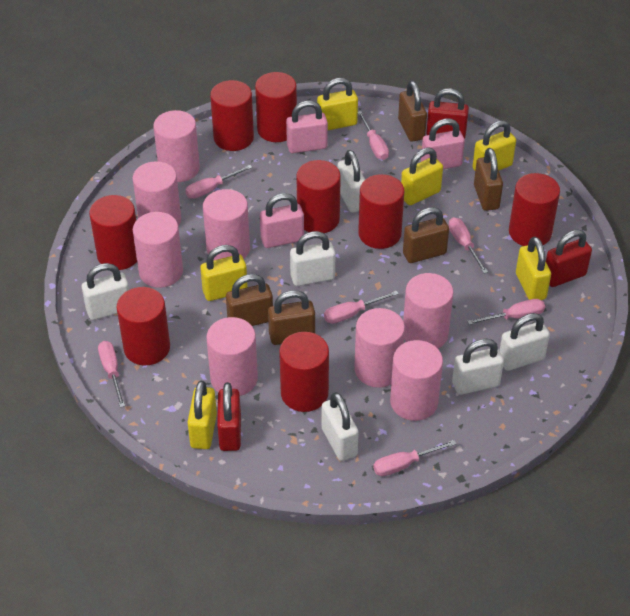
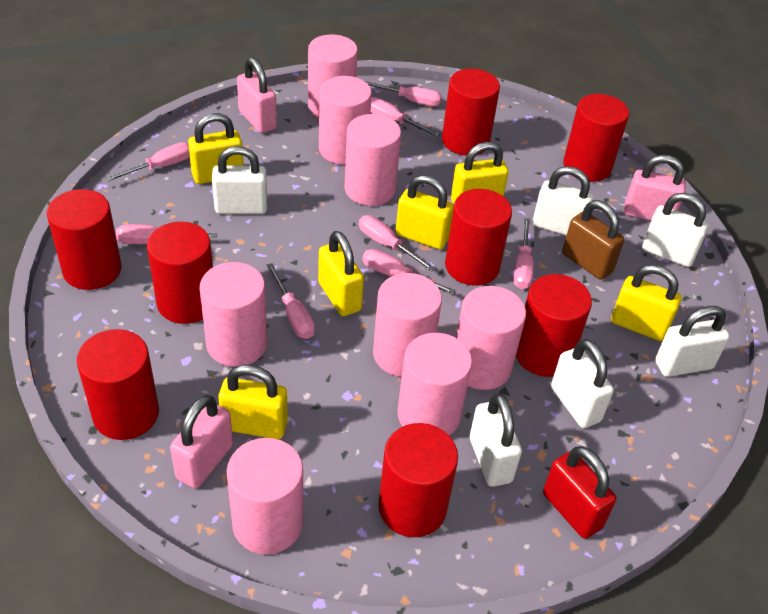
brown padlock: [226,274,273,326] [268,290,315,345] [398,81,427,142] [403,207,449,263] [474,148,503,211] = 5 -> [562,200,624,280] = 1
pink screwdriver: [98,341,125,408] [185,165,252,199] [324,290,399,324] [358,111,389,160] [373,440,456,476] [448,217,488,274] [467,299,545,325] = 7 -> [106,142,190,182] [116,224,217,244] [267,263,315,339] [359,215,436,272] [362,249,456,295] [365,81,442,106] [370,97,440,137] [513,218,533,289] = 8
red padlock: [217,382,241,451] [426,88,469,139] [546,230,592,287] = 3 -> [543,446,616,539] = 1

